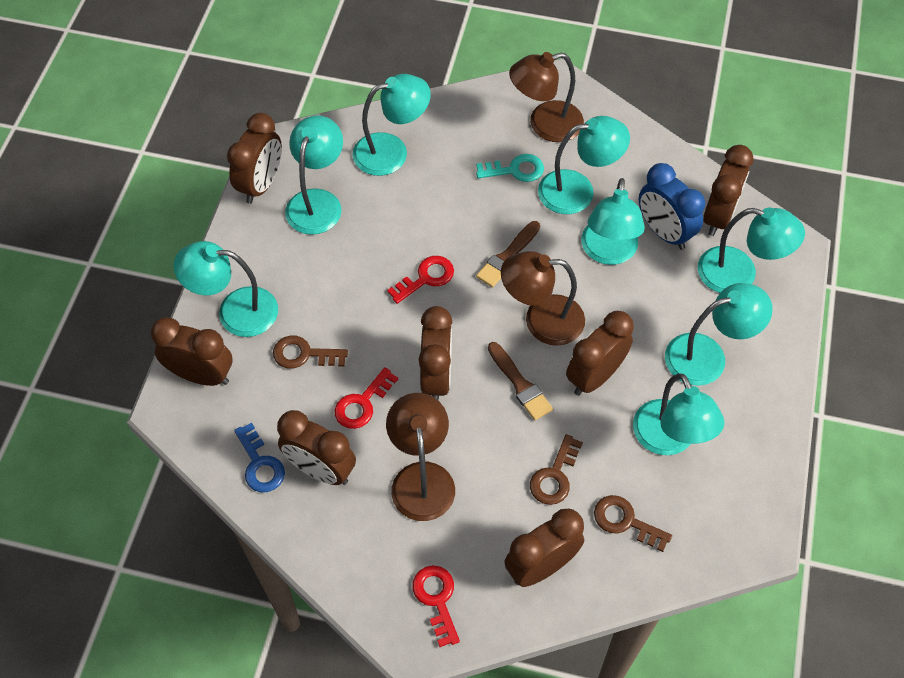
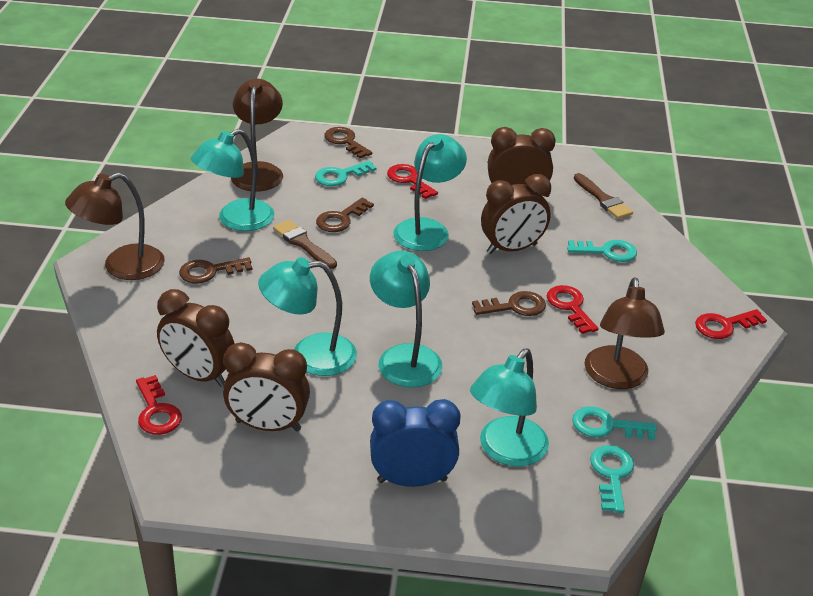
blue key: [234,422,285,492] = 1 -> none = 0
brown clock: [151,317,233,386] [227,113,282,204] [277,410,356,485] [419,306,452,401] [504,509,584,587] [566,311,634,396] [703,145,754,236] = 7 -> [157,289,234,387] [223,342,310,431] [481,174,551,254] [488,127,556,185] = 4
brown key: [273,335,348,369] [530,434,583,505] [594,495,672,552] = 3 -> [179,257,253,283] [316,198,374,232] [324,127,372,158] [472,291,546,316] = 4
red key: [335,367,398,429] [387,256,454,304] [412,565,460,647] = 3 -> [136,375,182,435] [387,164,438,199] [547,285,599,334] [695,309,767,339] = 4
turquoise key: [476,154,544,182] = 1 -> [315,161,377,186] [567,240,637,262] [572,406,657,440] [590,445,634,513] = 4
turquoise lamp: [173,241,278,337] [285,115,343,235] [352,74,431,176] [538,116,630,214] [581,178,645,265] [633,373,724,455] [665,283,773,386] [698,207,805,293] = 8 -> [191,129,274,231] [258,257,357,376] [370,251,442,388] [393,134,467,251] [470,349,549,467] = 5

